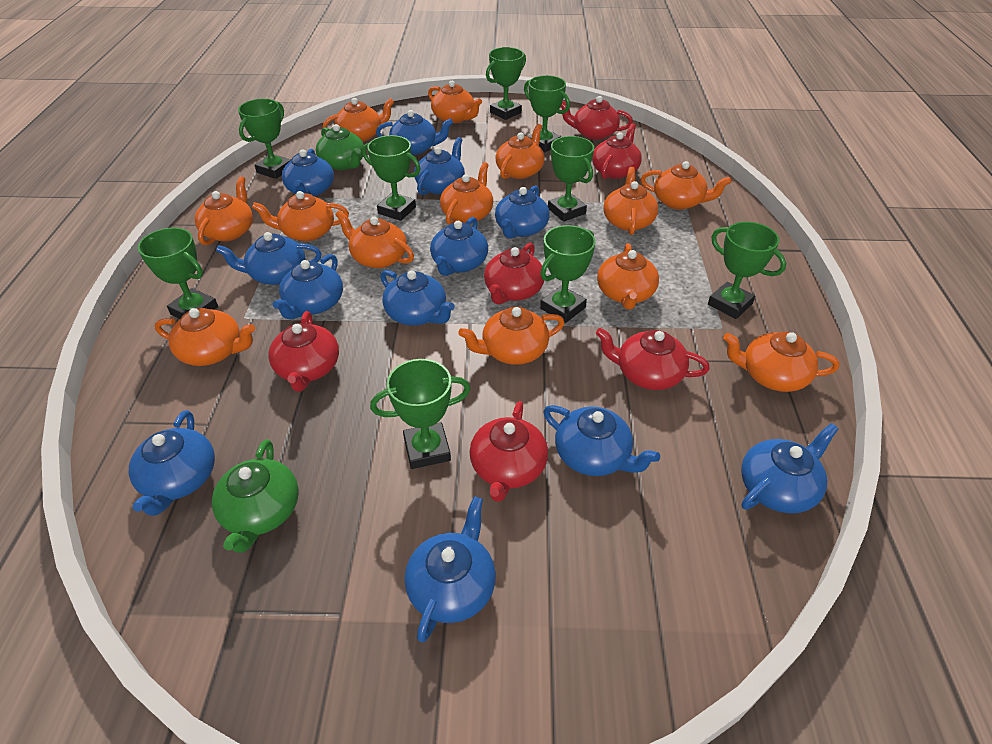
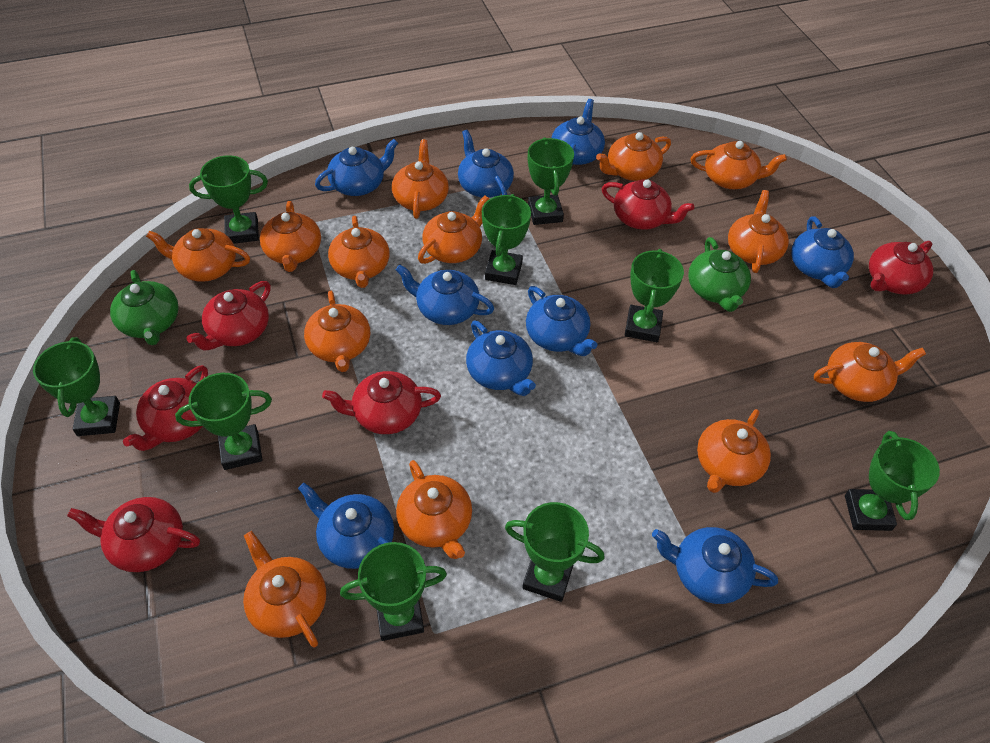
blue teapot: [129,410,215,516] [216,232,322,285] [273,254,343,319] [282,149,334,197] [376,110,453,155] [380,270,455,326] [404,496,496,642] [414,137,465,195] [430,217,488,276] [495,185,550,239] [543,405,660,476] [741,423,838,513] = 12 -> [298,483,394,569] [315,139,398,196] [396,265,494,325] [458,130,514,198] [466,320,536,396] [526,286,597,356] [552,99,605,166] [652,527,778,604] [791,216,854,288] = 9

